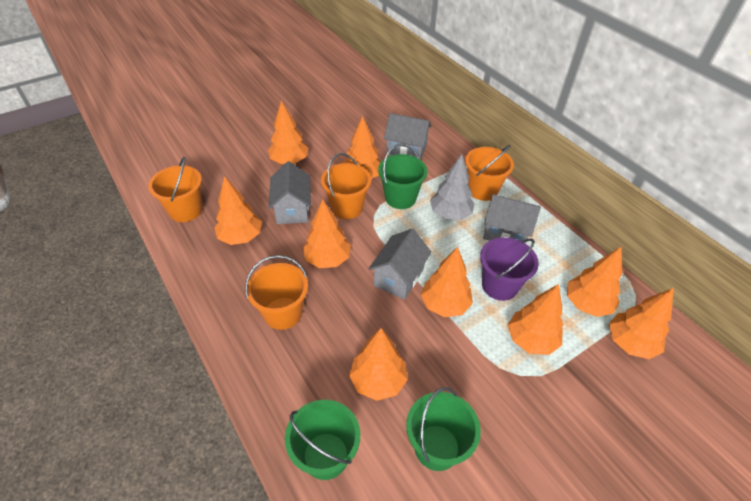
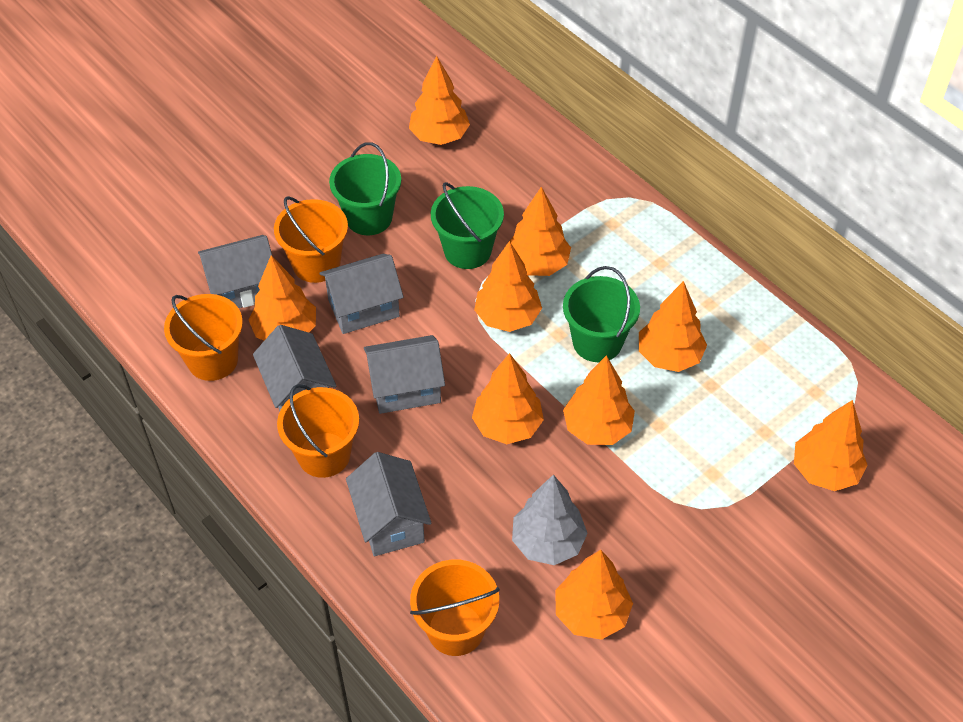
grey house: [268,161,311,224] [369,229,432,300] [384,113,432,160] [483,194,541,244] = 4 -> [198,235,272,308] [253,325,336,411] [319,254,404,334] [346,452,432,556] [364,335,445,414] = 5
purple bucket: [480,237,539,301] = 1 -> none = 0

